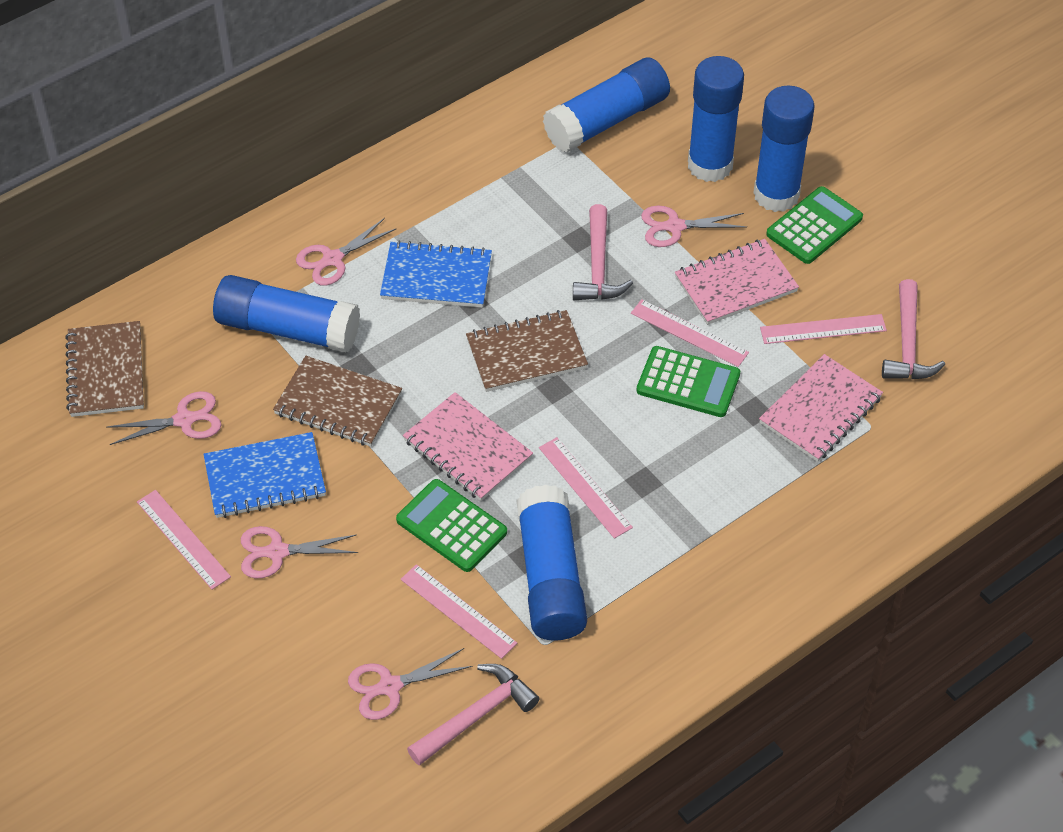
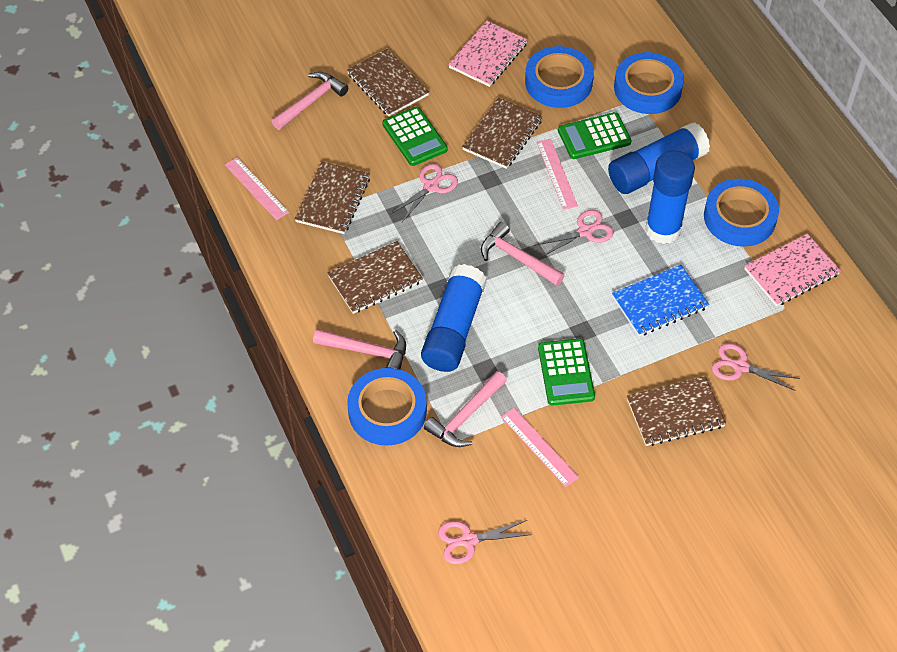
blue glue stick: [213,275,360,352] [516,485,587,641] [543,57,670,152] [688,56,744,182] [753,85,815,212] = 5 -> [421,264,487,372] [608,122,710,194] [645,150,695,244] = 3
blue notebook: [204,432,326,518] [380,240,492,308] = 2 -> [612,265,709,336] = 1
blue tape: none = 0 -> [347,368,427,446] [525,46,594,108] [614,52,684,114] [704,179,779,247] = 4
brown notebook: [65,321,144,417] [273,356,402,447] [466,310,588,392] = 3 -> [295,162,370,234] [327,241,423,314] [347,49,429,117] [462,98,542,169] [627,376,726,446] = 5
pink hammer: [407,664,539,766] [573,204,633,300] [882,279,945,379] = 3 -> [272,72,348,130] [313,329,406,370] [424,371,507,447] [481,222,565,286] = 4
pink notebook: [403,392,533,501] [675,239,799,325] [759,354,883,462] = 3 -> [448,21,528,87] [744,234,841,306] = 2
pink ruler: [137,490,231,589] [401,564,517,659] [539,437,633,539] [631,299,749,367] [760,314,887,344] = 5 -> [225,157,289,220] [501,408,579,487] [536,139,578,210] = 3
pink scissors: [106,391,222,445] [241,526,358,578] [296,218,397,286] [348,648,473,720] [641,206,747,247] = 5 -> [391,164,458,222] [438,520,532,564] [534,210,614,257] [712,343,800,391] = 4

